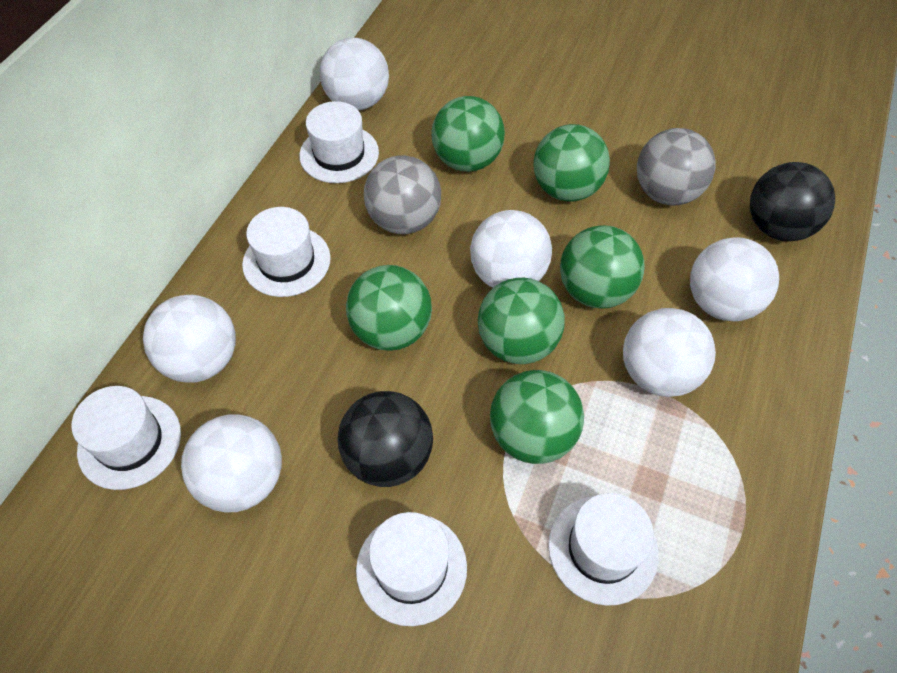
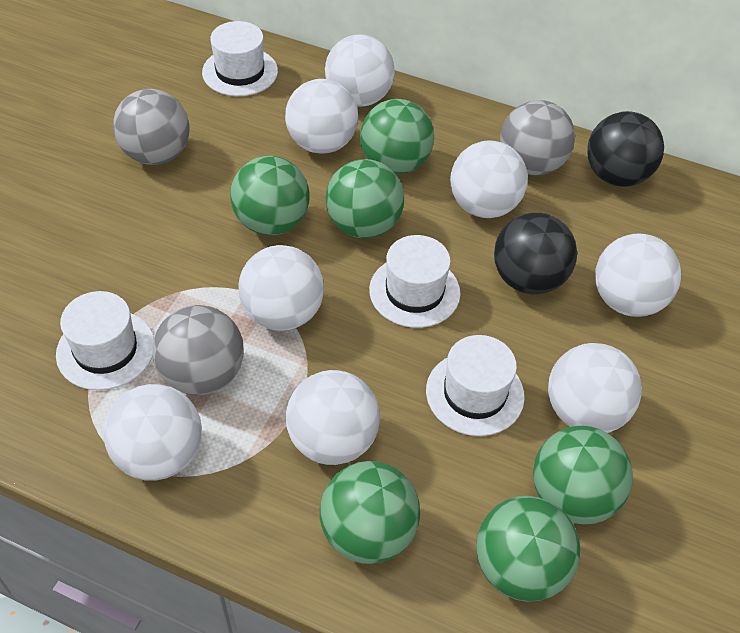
grey ball: [364,155,441,234] [637,128,715,206] = 2 -> [113,89,190,165] [152,305,244,395] [500,100,575,175] = 3
white ball: [143,295,236,383] [181,414,282,512] [320,38,389,110] [470,210,552,288] [623,308,716,397] [690,237,779,321] = 6 -> [103,384,202,481] [238,245,324,331] [285,79,358,154] [286,370,380,465] [325,34,395,107] [450,140,528,218] [548,343,642,433] [595,234,682,317] = 8
white hat: [71,386,181,490] [242,207,331,297] [299,101,379,183] [356,512,467,626] [548,493,659,606] = 5 -> [56,291,154,390] [202,21,278,96] [369,235,460,328] [426,335,525,436] = 4

